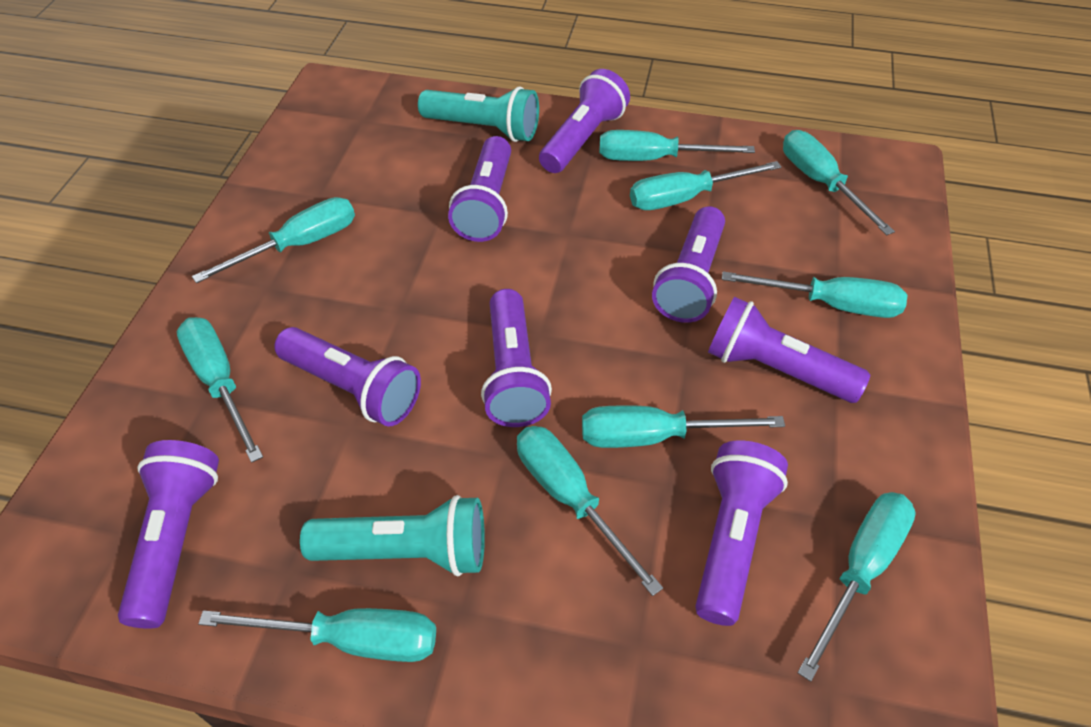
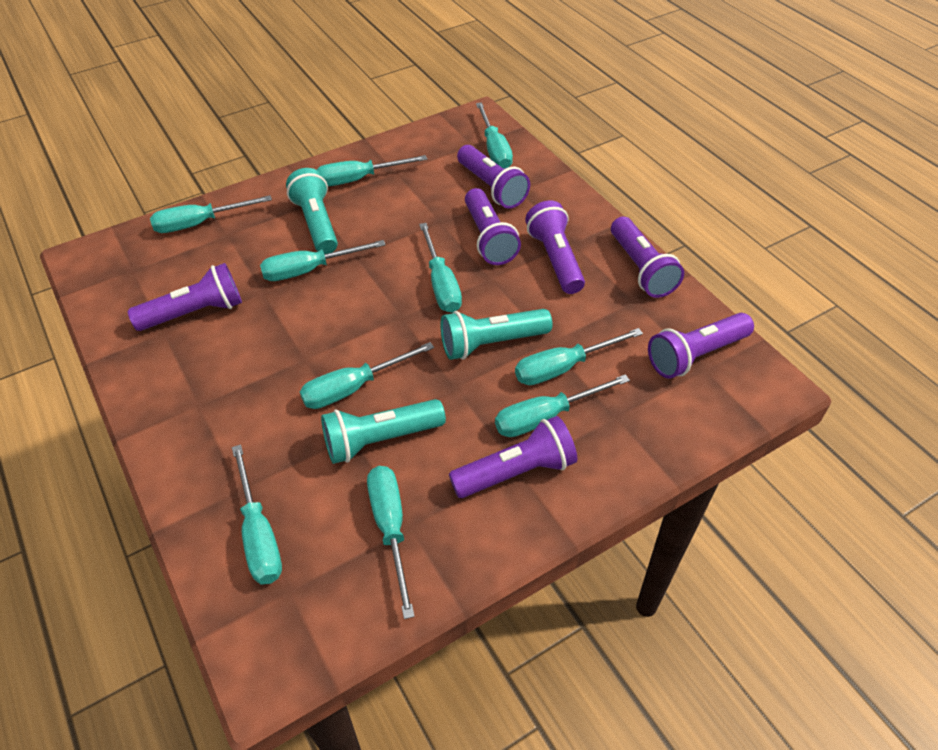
purple flashlight: [118,440,219,629] [274,327,421,427] [448,136,511,242] [481,289,552,427] [539,69,630,173] [652,206,725,323] [695,440,788,626] [708,297,870,403] = 8 -> [128,263,242,331] [449,416,577,498] [457,145,530,209] [465,188,521,265] [525,200,585,294] [611,217,684,298] [648,313,754,379] = 7
turquoise flashlight: [300,495,485,576] [418,87,539,142] = 2 -> [286,168,338,254] [321,399,446,464] [440,309,553,360] = 3

